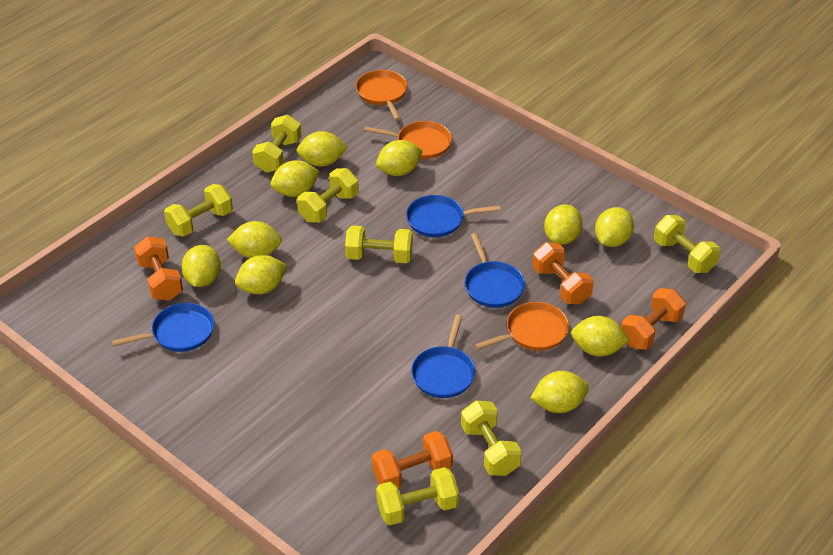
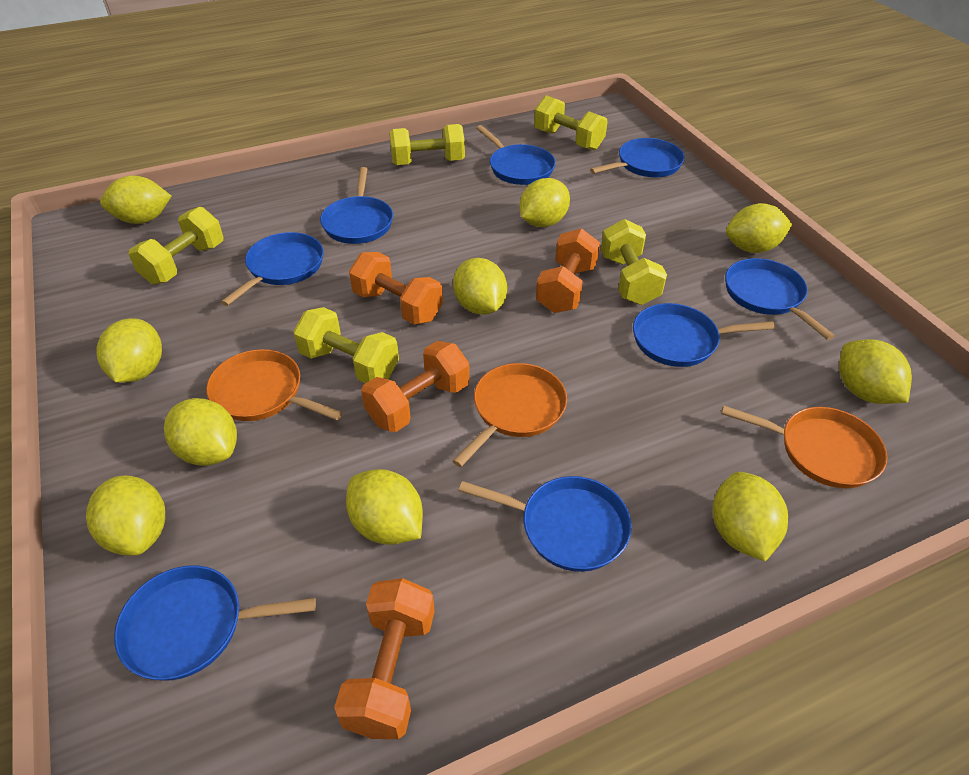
blue pan: [112,303,214,352] [406,195,501,237] [411,314,475,398] [465,233,525,308] = 4 -> [114,565,316,680] [221,232,324,306] [320,167,393,244] [459,476,632,572] [476,125,556,185] [590,138,685,177] [633,303,775,367] [725,258,835,340] = 8
yellow dumbbell: [164,184,233,237] [252,115,302,173] [297,168,359,223] [345,225,413,263] [376,467,459,525] [461,401,522,476] [654,215,721,273] = 7 -> [129,207,223,285] [293,307,399,384] [389,124,465,165] [534,95,608,150] [601,219,667,305] = 5

